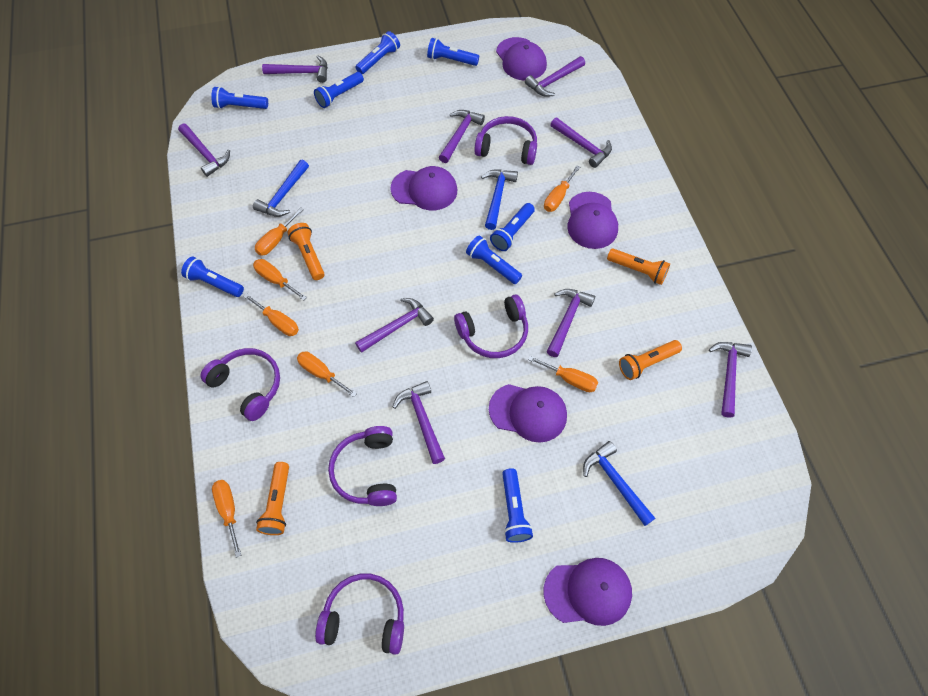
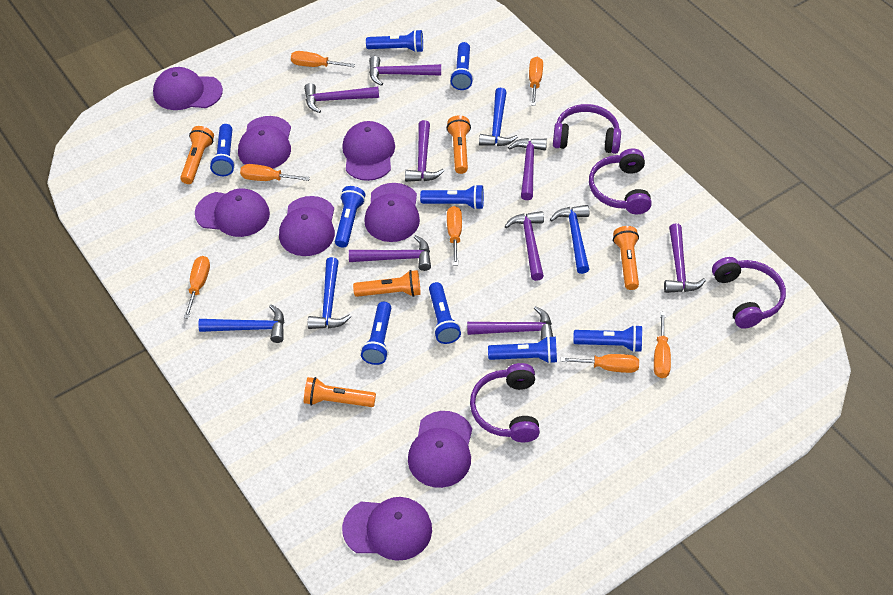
blue flashlight: [181,257,244,297] [211,86,268,109] [314,72,364,108] [355,31,400,74] [427,38,479,66] [466,235,522,284] [490,203,535,251] [502,468,533,543] = 8 -> [210,124,235,176] [335,186,365,247] [361,302,391,365] [366,29,423,53] [420,184,484,210] [429,282,461,344] [450,42,474,90] [488,336,557,364] [573,325,642,352] = 9
blue hammer: [253,160,309,217] [481,169,518,230] [583,441,655,526] = 3 -> [198,304,284,343] [308,257,351,329] [479,88,518,146] [550,205,590,274] = 4
orange flashlight: [256,462,289,535] [287,223,324,280] [607,249,670,285] [619,340,682,380] = 4 -> [180,126,214,184] [304,377,376,407] [353,270,421,297] [447,115,471,174] [613,226,639,290] = 5
purple cap: [391,166,457,210] [489,384,567,443] [496,37,547,81] [543,558,632,626] [567,192,618,249] = 5 -> [153,67,223,110] [195,188,270,237] [238,116,291,169] [279,196,335,256] [342,121,395,181] [342,497,432,561] [365,183,420,242] [408,411,472,488] = 8
purple hammer: [178,124,230,177] [262,55,328,83] [355,298,434,353] [393,381,445,464] [439,110,485,163] [525,56,585,97] [547,289,595,357] [550,117,612,168] [709,342,752,417] = 9 -> [304,83,379,113] [349,235,431,271] [369,56,441,86] [405,120,444,182] [467,306,553,340] [504,211,544,281] [508,138,547,200] [664,224,706,293] = 8
purple headphones: [200,348,280,421] [315,574,404,655] [328,426,397,506] [454,295,528,358] [474,116,537,165] = 5 -> [470,363,540,442] [553,104,621,154] [589,148,652,214] [712,257,786,329] = 4

